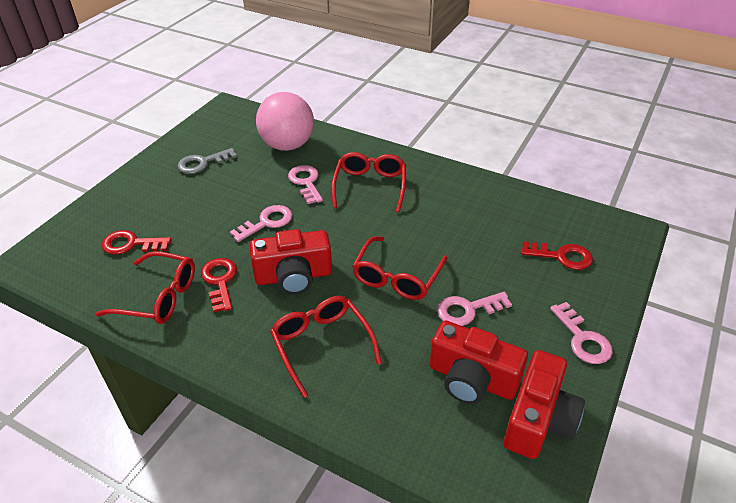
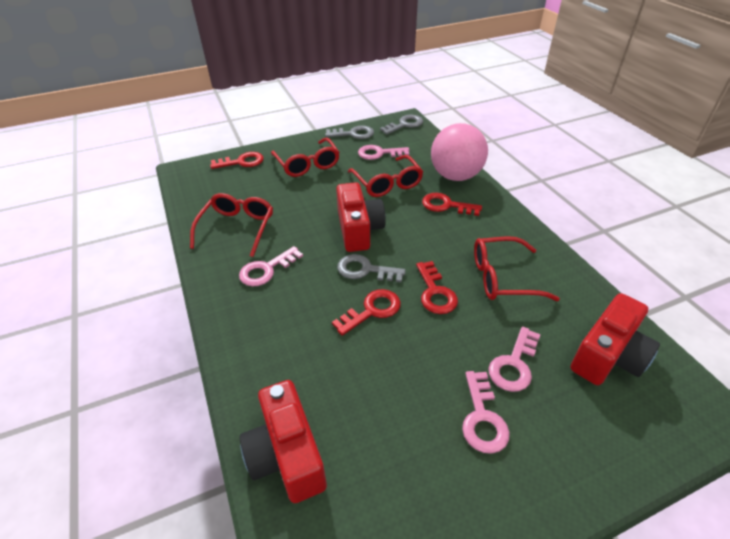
grey key: [178,148,237,174] = 1 -> [325,125,374,139] [337,254,406,282] [380,115,423,134] = 3
red key: [102,230,172,255] [201,258,237,313] [521,241,593,270] = 3 -> [210,152,264,169] [332,289,401,336] [416,261,458,314] [422,193,482,216] = 4

